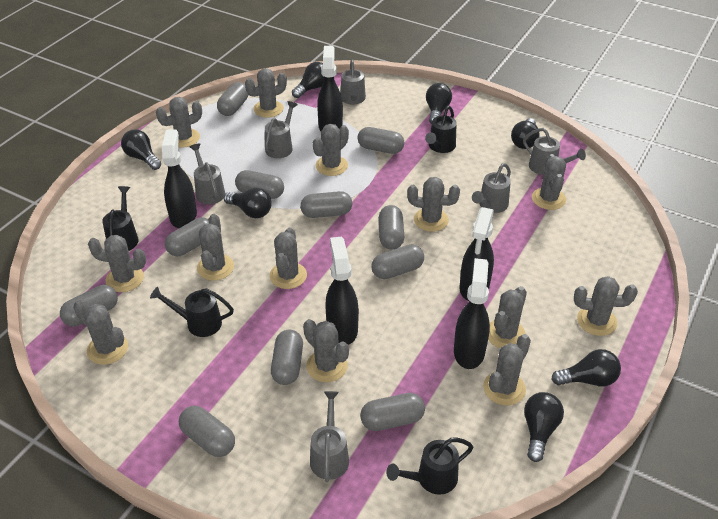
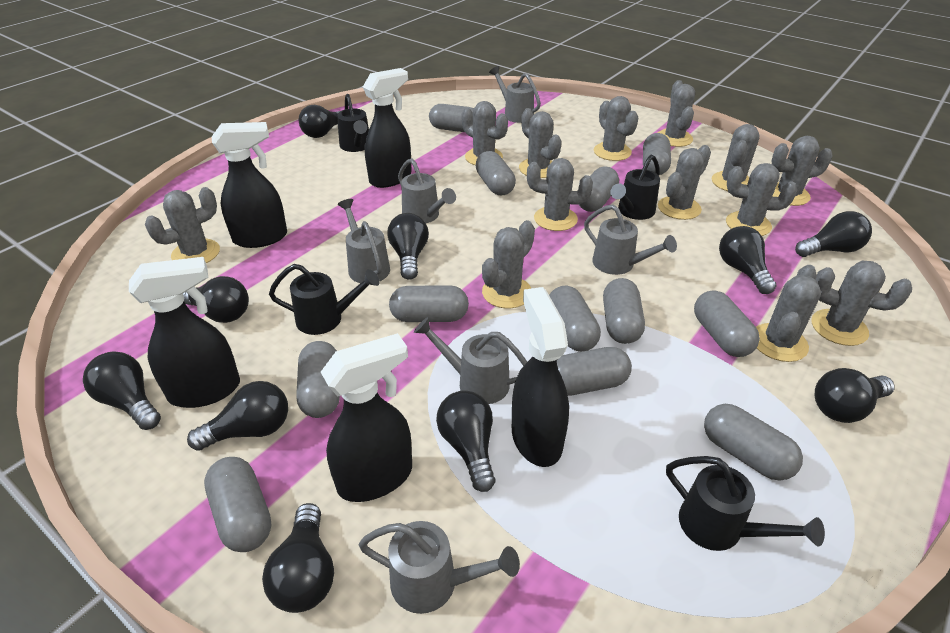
black light bulb: [121,129,161,170] [224,188,272,218] [292,62,324,98] [426,83,452,124] [511,118,540,149] [524,392,564,462] [551,349,621,387] = 7 -> [83,352,161,430] [183,276,249,323] [187,381,288,451] [262,503,334,613] [298,105,340,138] [387,213,429,280] [436,390,495,492] [719,226,777,294] [795,211,872,257] [815,368,895,423] = 10
grey capsule: [60,285,118,326] [165,218,209,256] [179,406,235,457] [217,82,249,116] [235,170,284,199] [271,329,303,385] [300,191,352,218] [358,127,404,154] [360,393,425,431] [371,245,424,279] [379,205,404,250] = 11 -> [204,457,271,552] [296,341,340,418] [389,285,469,322] [429,104,474,132] [475,151,516,195] [549,286,601,352] [557,347,632,396] [579,166,619,212] [603,278,645,344] [643,133,671,175] [694,290,760,357] [704,404,803,481] = 12

